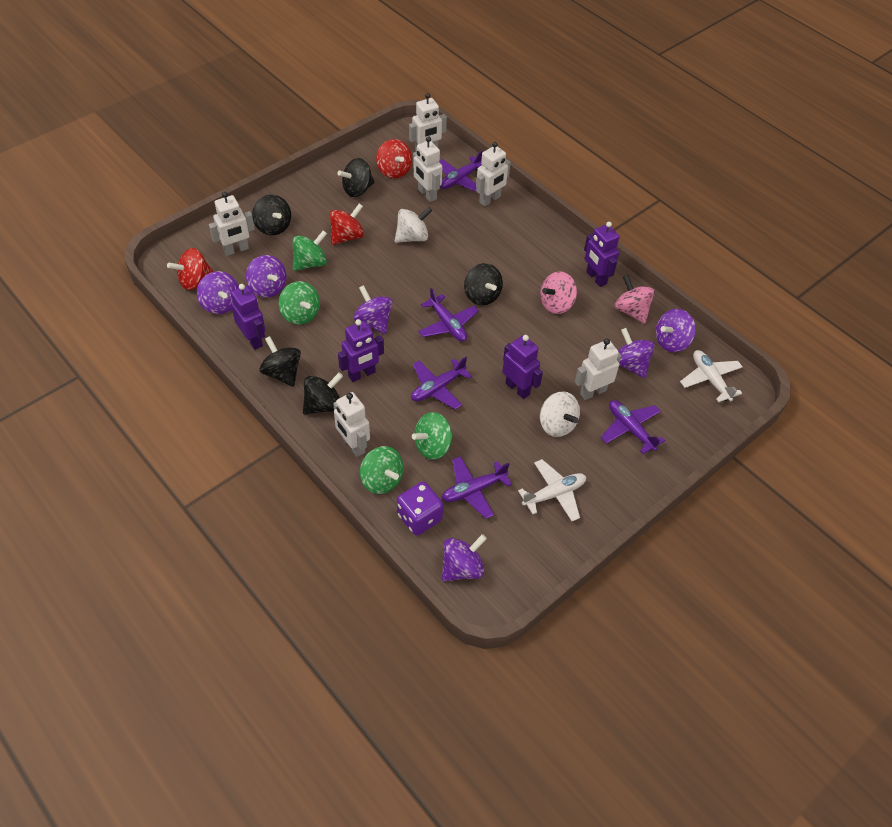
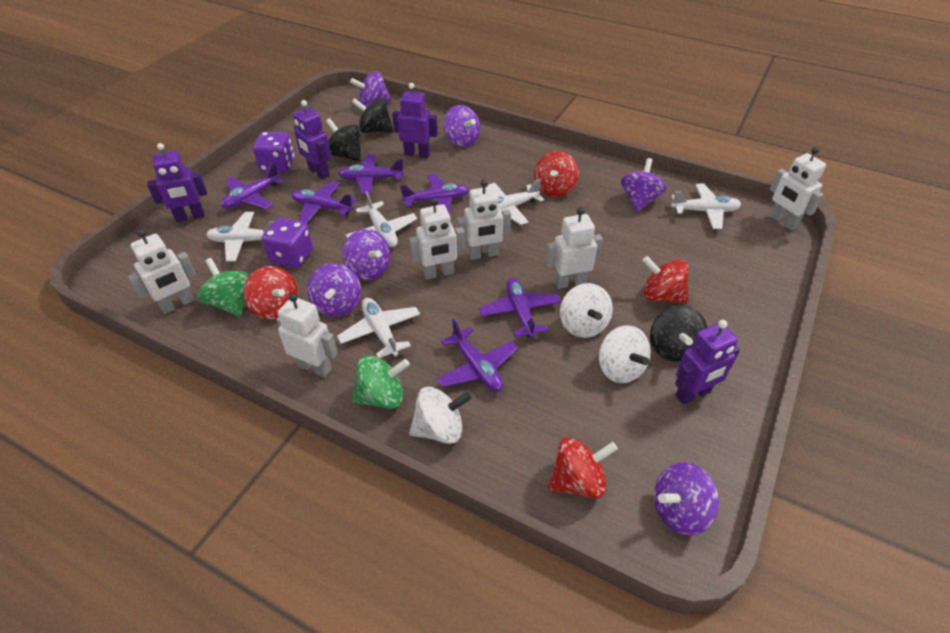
black spinning top: [252,194,291,235] [259,336,301,387] [303,372,343,414] [338,158,374,197] [464,263,503,306] = 5 -> [326,118,361,162] [352,98,394,133] [650,306,707,362] = 3
green spinning top: [279,281,320,325] [292,230,327,271] [360,446,404,494] [412,412,453,460] = 4 -> [197,258,249,317] [352,355,410,409] = 2
pink spinning top: [540,271,577,314] [615,275,655,324] = 2 -> none = 0
purple dice: [397,482,443,535] = 1 -> [253,132,294,173] [262,217,313,268] = 2
purple plane: [411,357,472,410] [418,288,479,342] [439,151,483,192] [442,456,512,519] [601,400,665,454] = 5 -> [221,162,284,209] [291,181,357,224] [338,154,404,195] [400,174,469,213] [437,319,518,392] [479,277,561,338] = 6
red spinning top: [167,248,214,290] [330,203,364,245] [376,139,412,179] = 3 -> [244,266,298,320] [534,151,579,197] [548,437,618,498] [642,256,689,304] = 4
white plane: [518,459,586,521] [680,350,743,402] = 2 -> [206,212,274,261] [337,298,420,358] [346,191,417,247] [487,179,544,225] [671,184,741,229] = 5
white spinning top: [395,207,432,243] [540,392,580,437] = 2 -> [409,387,471,444] [560,283,613,338] [599,325,651,383] = 3

